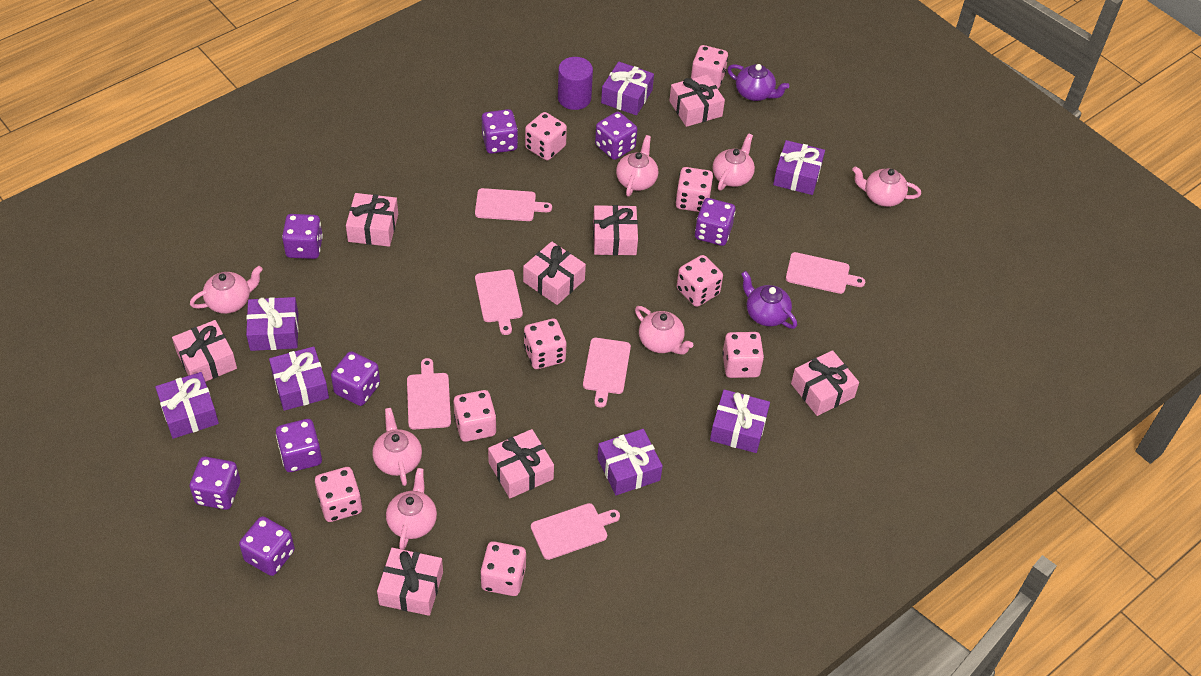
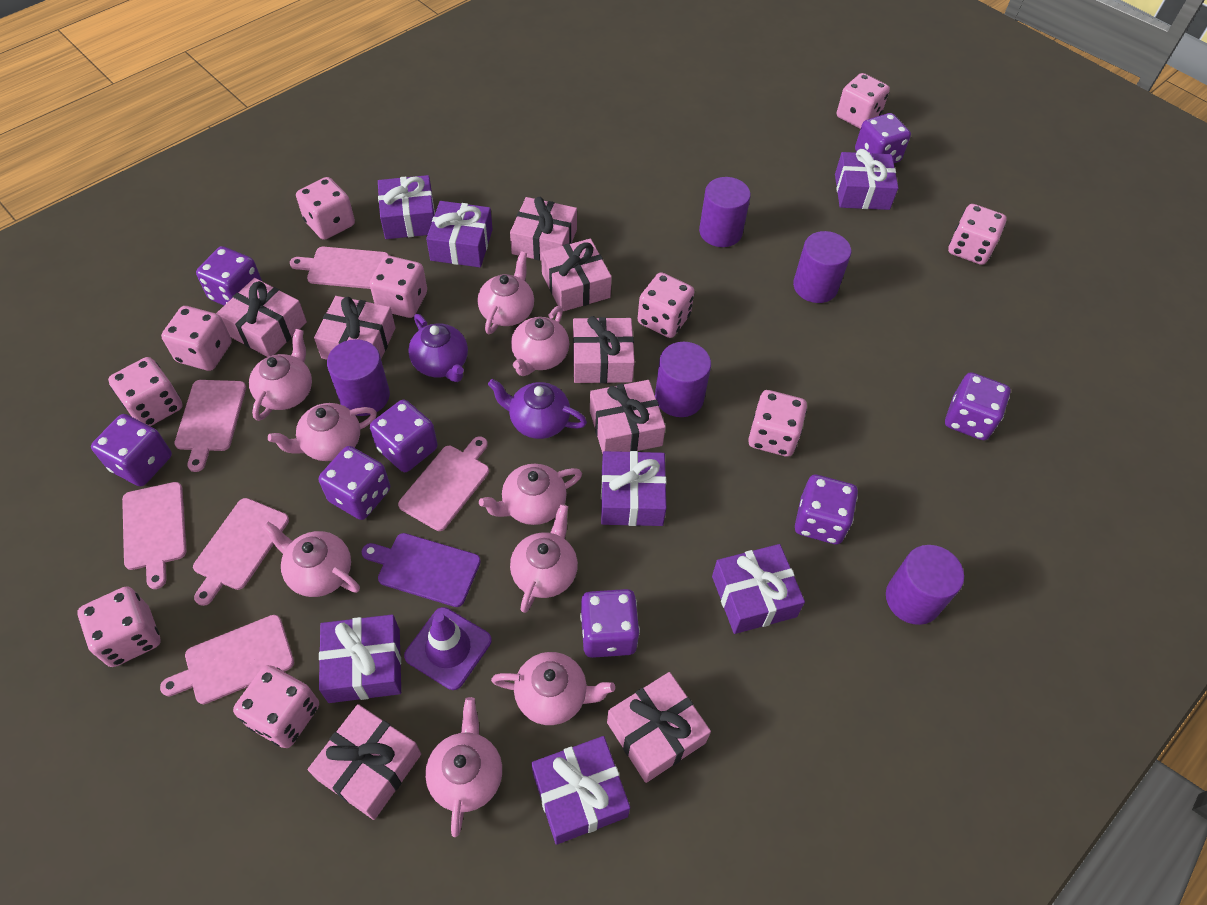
pink dice: [315,467,362,522] [454,390,497,442] [480,541,526,596] [524,319,566,369] [525,112,567,160] [675,167,713,212] [677,255,723,307] [691,45,728,88] [722,332,764,378] = 9 -> [77,586,161,667] [108,357,183,426] [161,306,232,371] [233,665,319,748] [296,177,355,240] [370,256,427,318] [637,272,695,338] [748,390,807,457] [837,73,890,129] [948,204,1007,265] = 10
pink teapot: [190,266,263,314] [372,408,422,486] [386,468,437,550] [616,135,658,197] [635,306,693,354] [713,133,755,191] [852,166,921,207] = 7 -> [249,329,312,421] [262,521,360,597] [268,403,377,461] [425,697,502,837] [478,251,534,334] [479,464,582,525] [491,652,615,725] [510,504,578,613] [511,306,569,376] = 9
purple cutting board: none = 0 -> [362,533,481,607] = 1
purple cylinder: [558,57,593,110] = 1 -> [327,339,390,416] [655,342,711,417] [699,177,751,247] [793,231,851,303] [886,545,964,625] = 5
purple traffic cone: none = 0 -> [404,607,492,690] = 1

